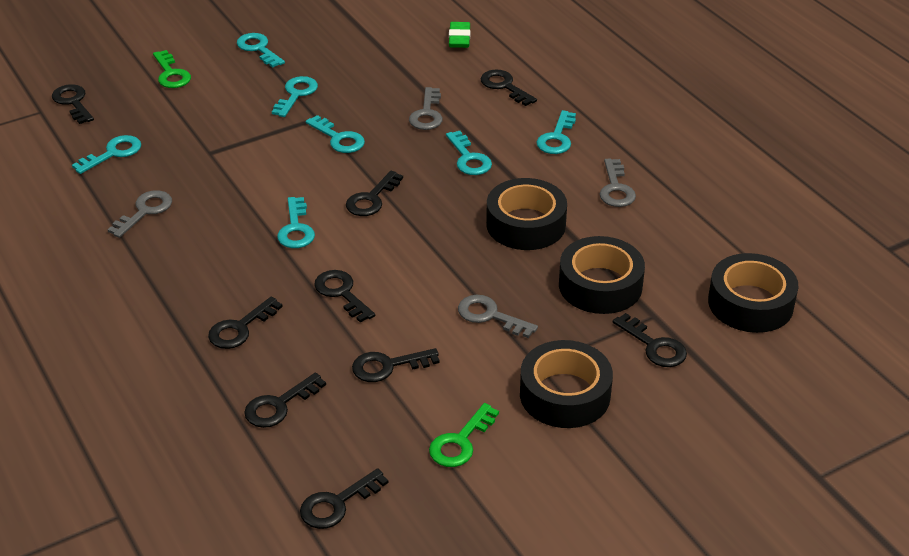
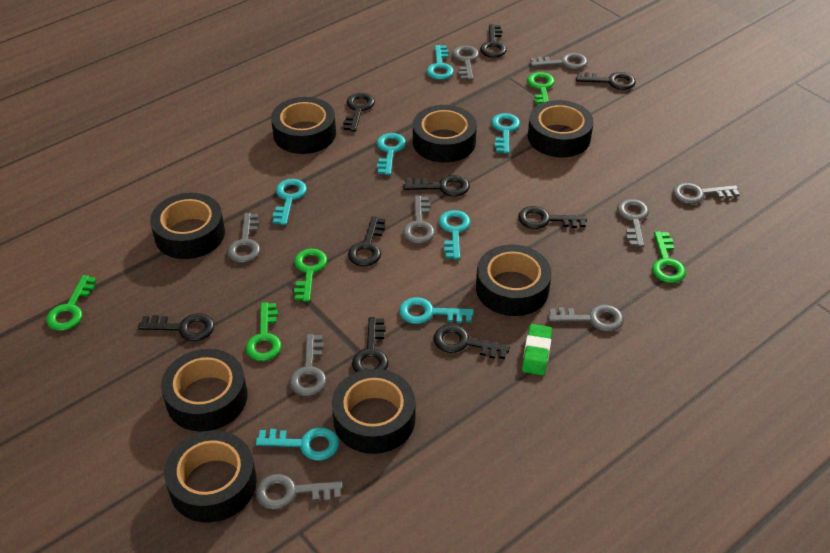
black tape: [486,178,567,250] [520,340,613,428] [559,236,645,314] [708,253,798,333] = 4 -> [150,193,225,259] [161,349,248,432] [164,431,257,523] [271,97,336,154] [332,369,415,454] [413,105,477,163] [476,245,552,316] [528,100,594,157] = 8
green key: [153,50,191,88] [429,403,499,467] = 2 -> [46,275,97,331] [246,302,282,361] [294,248,327,302] [527,72,555,105] [652,231,686,283] = 5
grey key: [107,190,172,238] [409,87,443,130] [458,295,538,338] [600,158,636,207] = 4 -> [227,213,260,263] [255,474,343,510] [289,334,327,397] [403,196,435,244] [452,45,479,80] [530,53,588,69] [548,305,624,332] [617,199,649,247] [673,182,740,204] = 9

